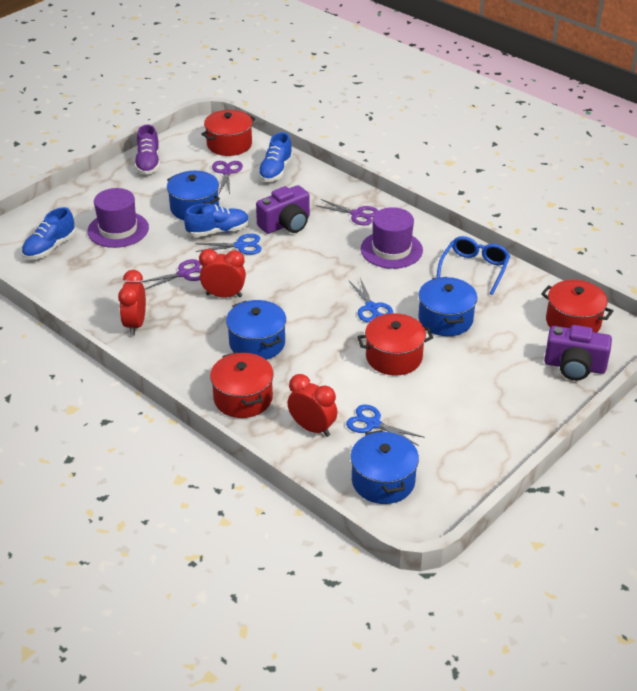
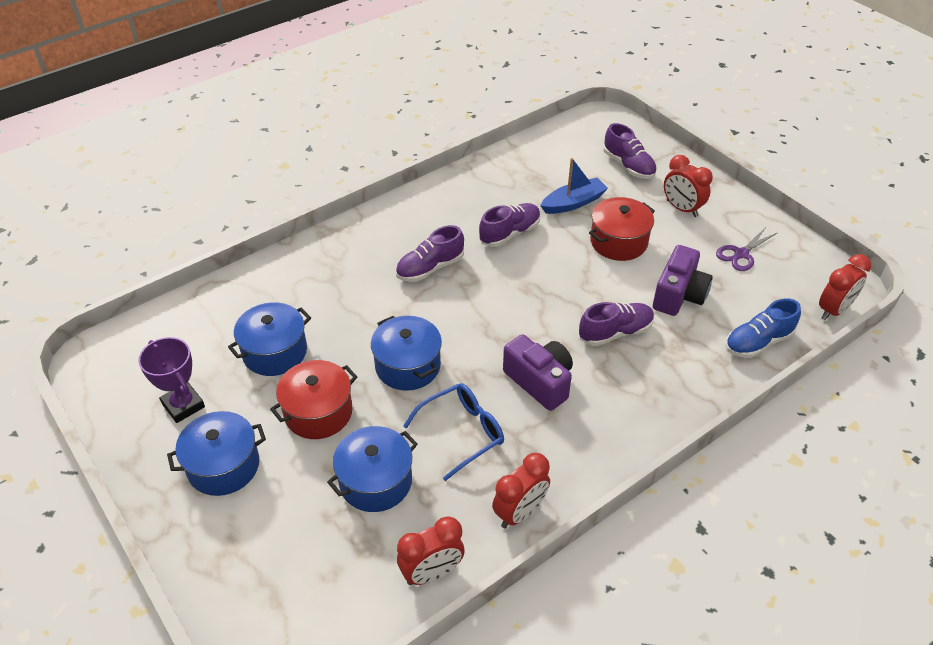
blue boat: none = 0 -> [540,158,608,214] = 1
blue scissors: [195,234,262,255] [346,405,425,446] [349,278,393,322] = 3 -> none = 0
blue shoe: [22,207,76,259] [184,203,249,237] [258,132,293,182] = 3 -> [725,298,801,358] = 1
purple hat: [87,188,149,248] [361,207,423,269] = 2 -> none = 0
purple scissors: [140,259,201,289] [212,161,243,194] [316,199,378,226] = 3 -> [716,227,777,271] = 1
purple shoe: [135,124,160,175] = 1 -> [396,225,464,282] [479,203,541,247] [579,302,654,346] [603,123,657,179] = 4
purple trophy: none = 0 -> [138,337,205,423] = 1
red clock: [118,270,146,336] [199,249,246,297] [287,374,338,437] = 3 -> [397,516,465,585] [492,453,550,528] [664,155,713,217] [819,254,871,320] = 4
red pot: [201,110,255,156] [210,352,274,418] [357,313,433,376] [541,280,613,333] = 4 -> [270,360,357,439] [589,197,655,261] = 2

